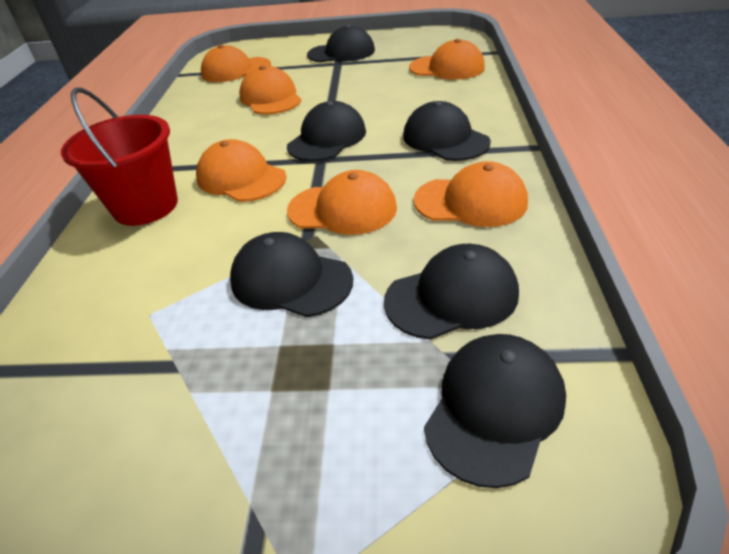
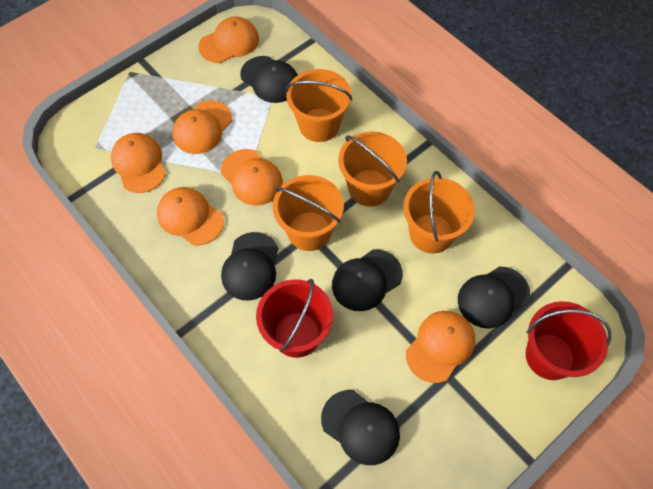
black cap: [230,232,353,317] [287,101,366,161] [307,25,375,62] [384,244,519,340] [403,101,491,161] [424,334,566,488] = 6 -> [221,232,279,301] [240,56,298,103] [321,390,400,465] [332,250,403,311] [458,266,530,329] = 5
orange bucket: none = 0 -> [273,175,344,251] [286,69,352,142] [338,132,407,206] [403,171,475,254] = 4
red bucket: [61,87,178,226] = 1 -> [256,279,333,358] [526,301,612,380] = 2

